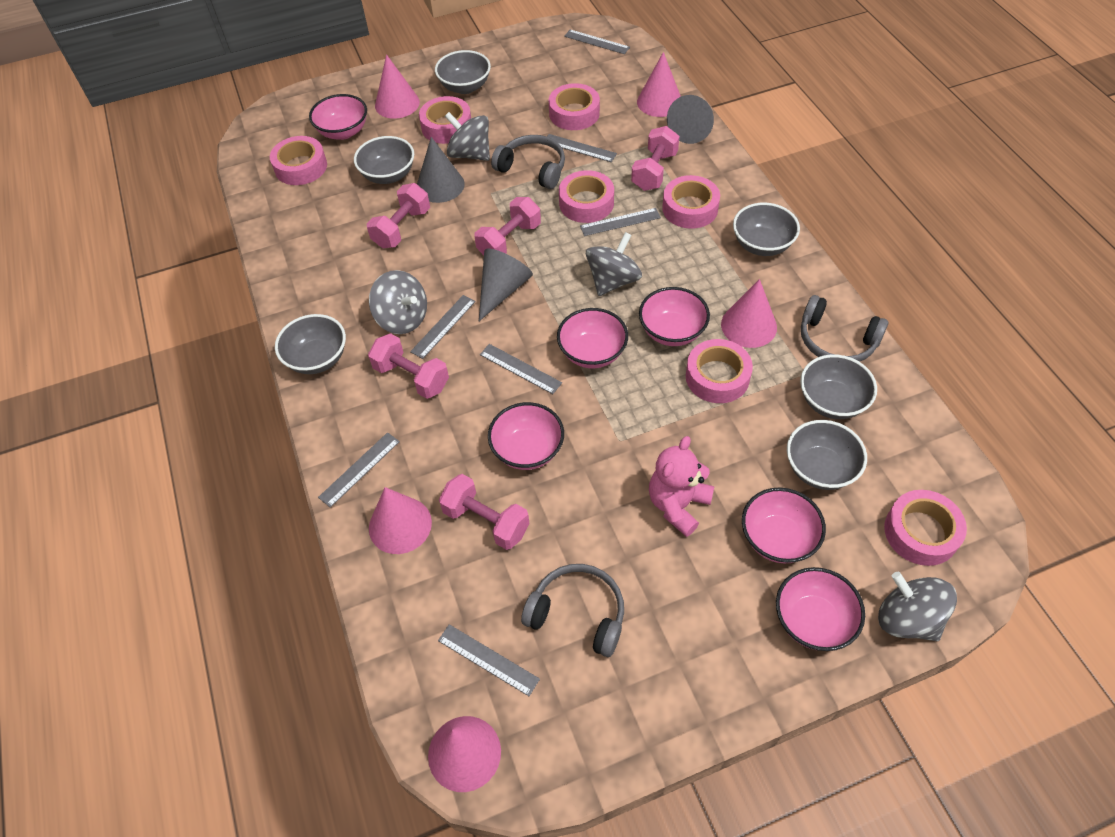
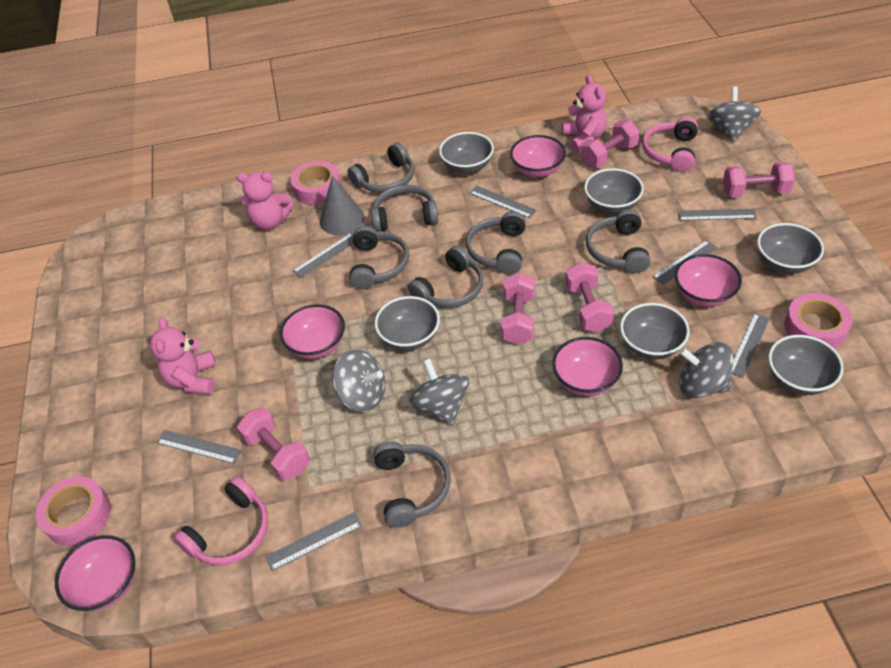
grey cone: [417,137,465,203] [479,249,533,321] [667,95,714,144] = 3 -> [320,176,365,235] = 1
grey headphones: [491,135,565,189] [521,564,624,657] [801,295,888,362] = 3 -> [348,143,414,193] [349,226,409,289] [371,185,438,231] [373,442,451,528] [408,246,483,308] [466,211,526,274] [586,209,650,273] = 7
pink bowl: [309,94,367,140] [488,402,564,470] [557,308,628,368] [639,287,710,346] [742,488,826,563] [776,567,865,651] = 6 -> [55,535,135,611] [280,304,345,359] [510,135,566,177] [552,337,623,396] [675,254,742,307] = 5
pink cone: [369,487,432,554] [375,55,420,119] [428,716,501,792] [637,52,681,117] [721,279,777,348] = 5 -> none = 0
pink headphones: none = 0 -> [174,477,268,565] [642,117,698,172] = 2
pink tape: [270,136,327,185] [419,96,471,144] [549,83,600,130] [559,170,614,223] [662,175,720,229] [686,339,753,403] [884,490,967,566] = 7 -> [36,476,111,546] [291,161,342,205] [784,293,852,349] = 3
pink teddy bear: [649,436,715,537] = 1 -> [150,317,216,394] [236,172,293,230] [562,75,607,151] = 3

